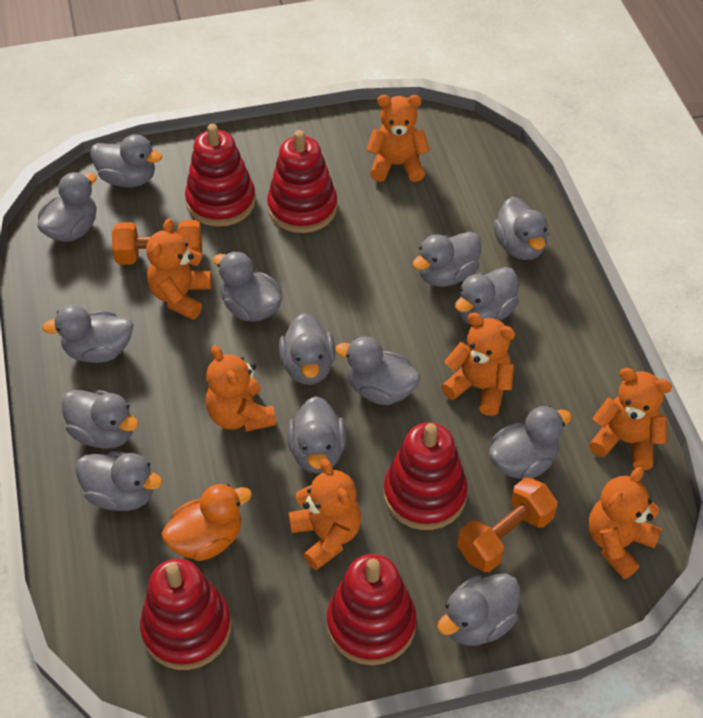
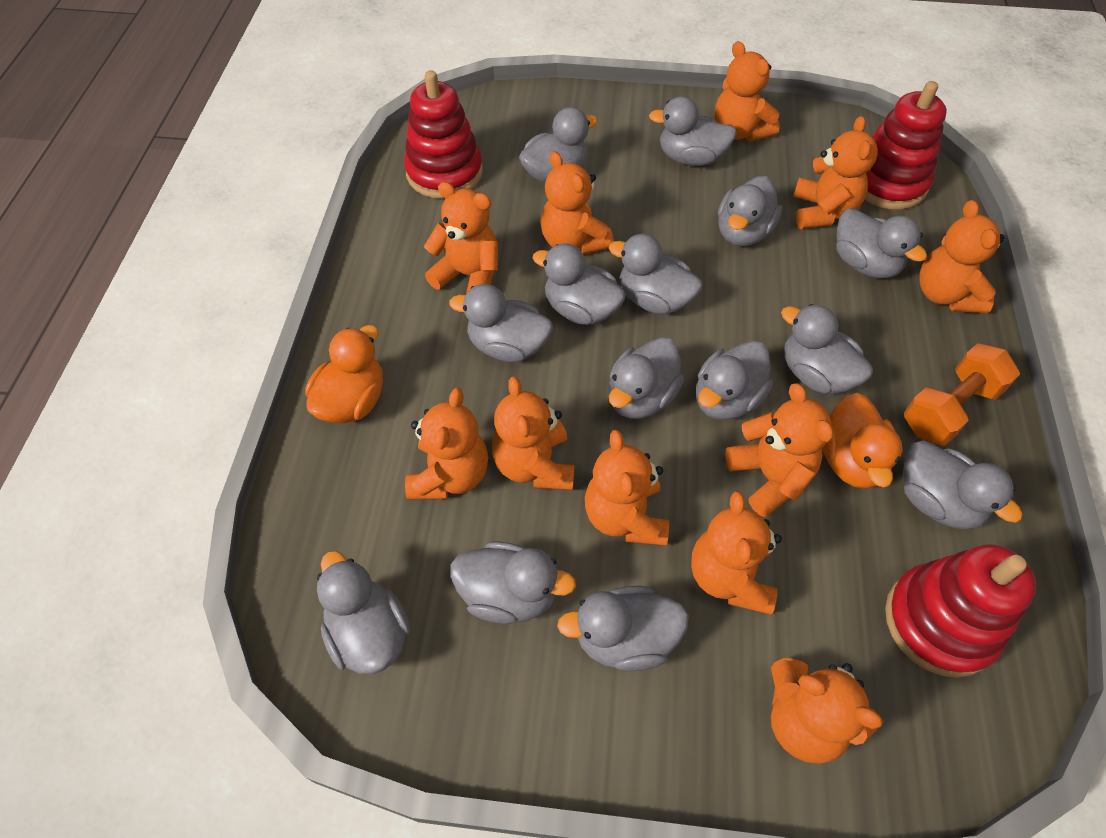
orange duck: [162,483,252,561] = 1 -> [305,325,383,423] [822,393,902,489] = 2
orange dumbbell: [112,220,202,265] [457,477,558,572] = 2 -> [904,343,1020,446] = 1
orange teddy bear: [146,218,212,320] [206,345,276,432] [288,458,361,570] [366,95,430,182] [441,313,515,416] [588,467,662,579] [589,368,672,470] = 7 -> [405,388,488,500] [424,182,498,294] [492,376,574,490] [540,151,614,255] [585,430,669,546] [691,491,782,614] [715,41,780,142] [725,383,833,517] [771,658,883,764] [793,116,878,229] [919,200,1004,313] = 11
red stacking toy: [140,559,231,670] [185,124,256,227] [267,130,337,233] [327,554,417,665] [384,422,468,530] = 5 -> [404,70,483,199] [864,81,947,210] [885,544,1036,678] = 3

